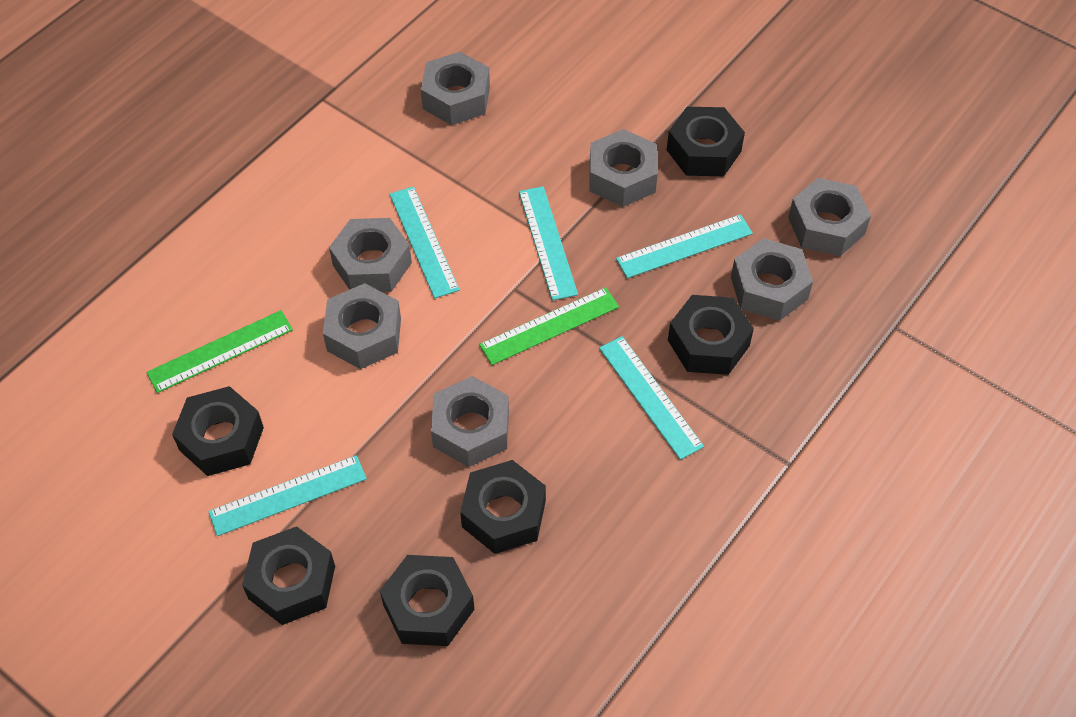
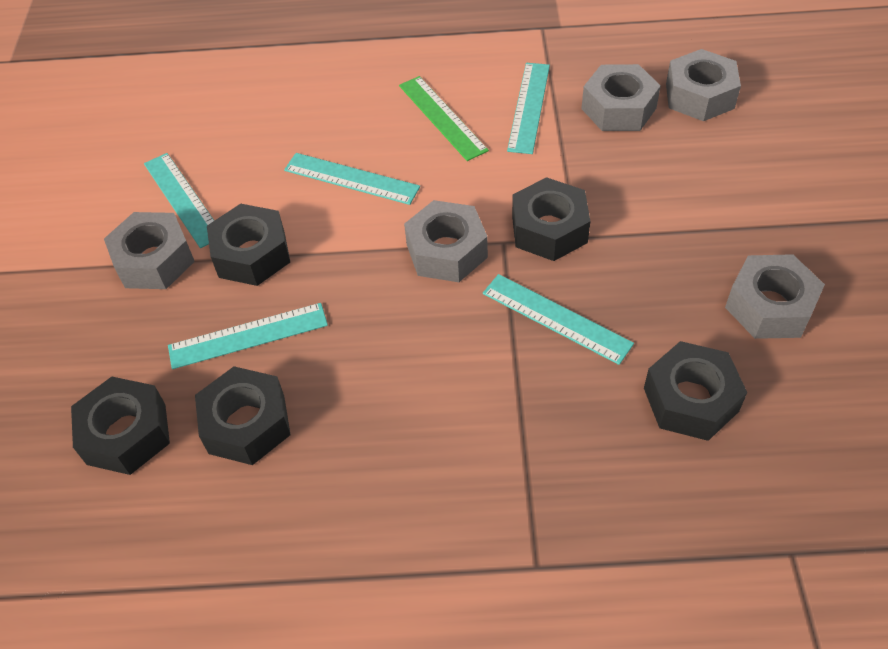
black nut: [172,386,264,476] [242,526,335,625] [380,555,474,646] [460,460,546,554] [667,107,745,176] [668,295,754,375] = 6 -> [71,377,170,475] [195,366,291,465] [207,204,290,286] [512,177,591,261] [644,341,747,441] = 5
green ruler: [146,310,293,393] [479,287,619,365] = 2 -> [399,76,489,161] = 1
grey nut: [323,283,401,369] [329,218,412,292] [421,52,490,125] [431,376,509,467] [590,129,658,207] [731,238,813,321] [788,178,871,256] = 7 -> [104,212,195,289] [404,200,488,282] [581,64,661,131] [666,49,741,121] [725,254,825,339] = 5

